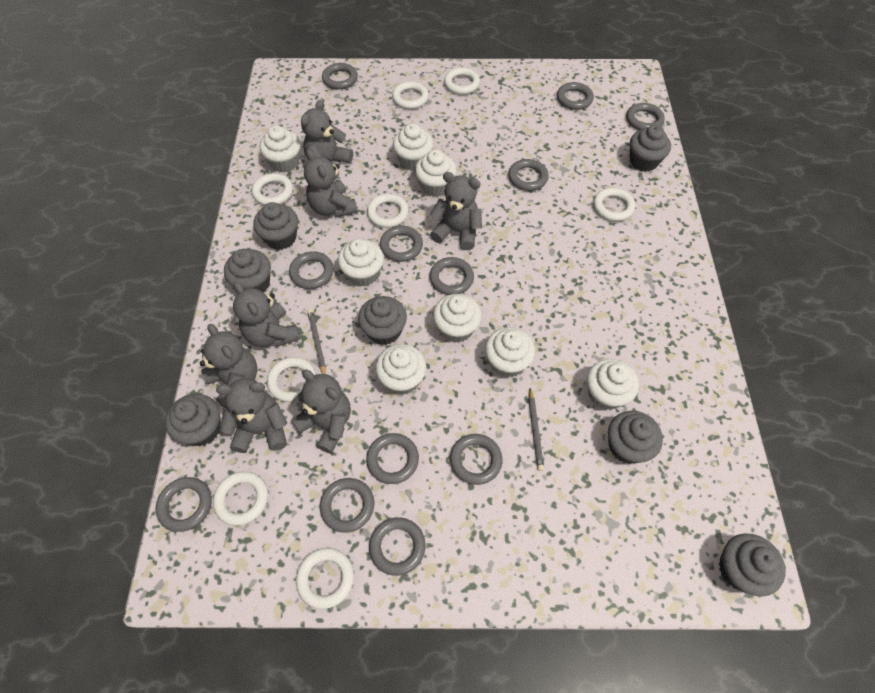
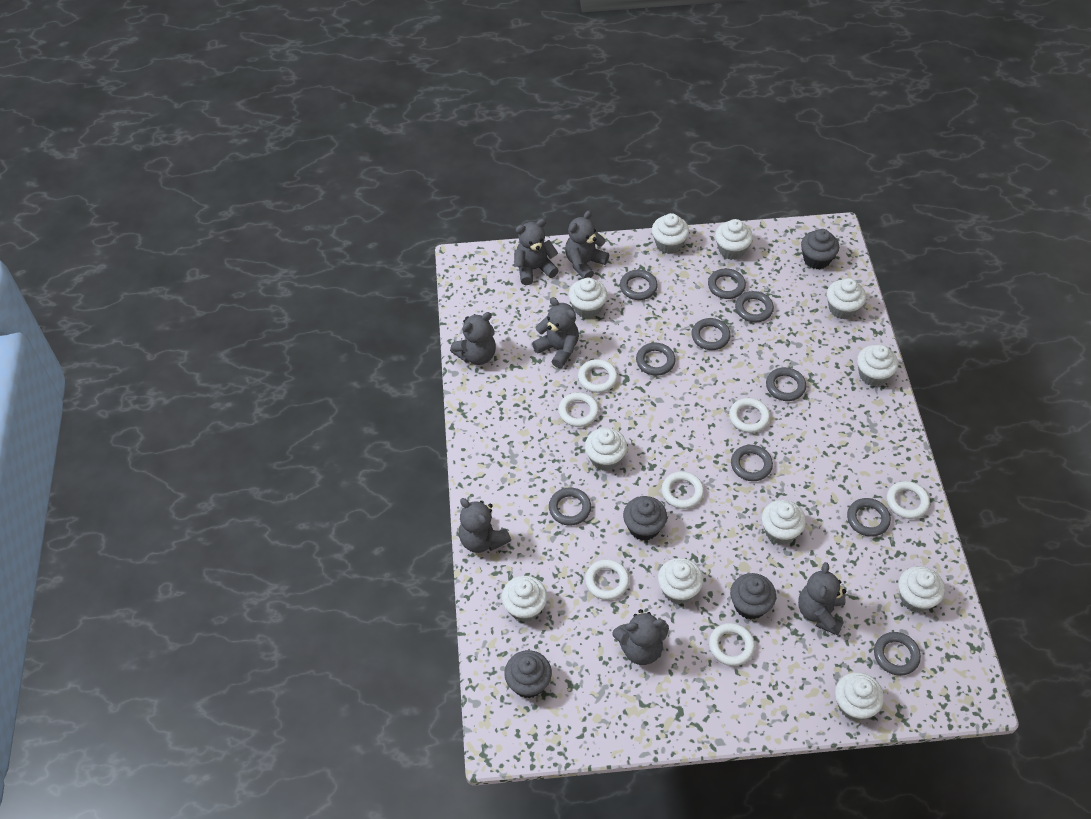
grey cupcake: [165,394,221,446] [224,249,271,291] [253,202,298,250] [358,296,407,345] [608,411,663,464] [630,125,671,172] [719,533,786,597] = 7 -> [504,650,552,698] [623,496,667,541] [730,573,776,620] [801,229,839,269] = 4
grey pencil: [307,309,326,374] [528,389,544,471] = 2 -> none = 0
grey ring: [156,477,212,532] [289,251,334,289] [320,478,374,533] [322,63,358,90] [366,433,419,484] [369,517,425,576] [380,226,423,262] [429,257,474,295] [450,434,502,485] [508,159,549,191] [557,82,594,110] [626,103,665,130] = 12 -> [549,487,591,526] [620,270,658,300] [636,343,676,376] [691,318,731,350] [708,268,746,299] [731,445,773,481] [735,291,774,322] [766,367,806,401] [847,498,891,537] [874,632,921,676] = 10
white cupcake: [260,126,301,173] [338,239,384,286] [375,344,427,395] [393,124,433,171] [415,150,457,197] [433,294,482,343] [485,327,535,377] [587,359,639,410] = 8 -> [502,576,547,622] [568,278,607,319] [585,428,627,471] [652,213,689,254] [658,558,703,604] [715,219,753,259] [762,500,806,545] [827,278,866,319] [835,672,884,721] [857,345,898,386] [898,566,945,613] = 11
white ring: [213,471,268,526] [252,173,293,205] [267,357,316,402] [296,548,354,609] [367,194,409,228] [392,81,429,109] [444,68,480,95] [593,188,635,221] = 8 -> [558,392,599,427] [578,359,618,393] [585,559,629,600] [662,471,704,509] [709,623,755,666] [729,398,770,433] [887,481,930,519] = 7

